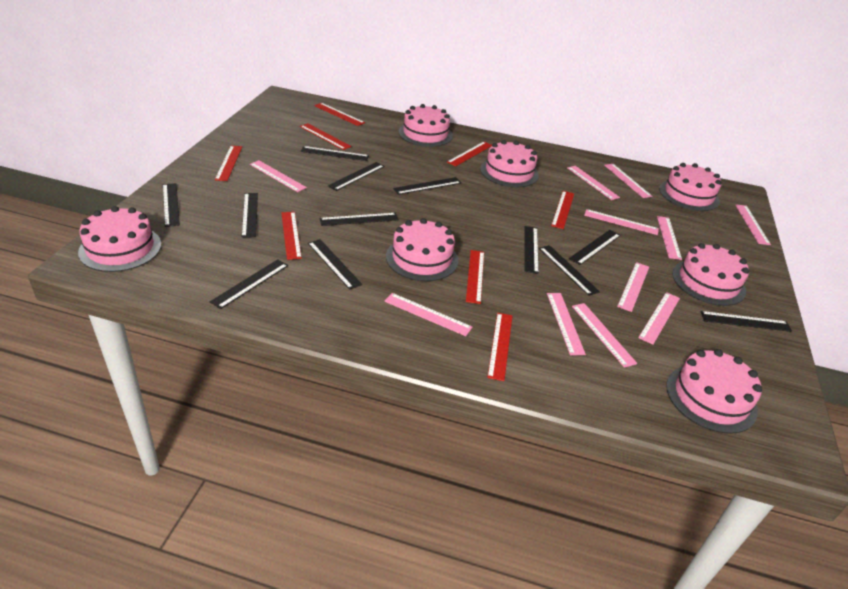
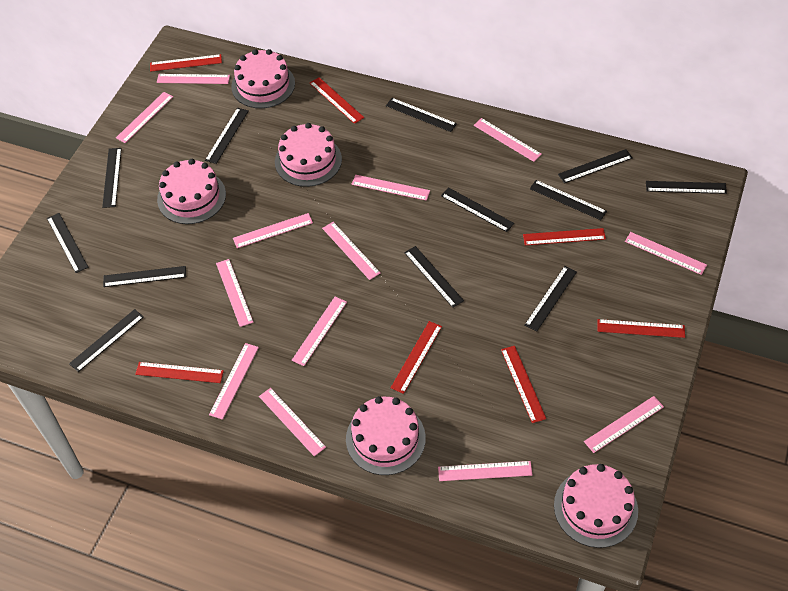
pink cake: [78,206,161,272] [386,218,458,281] [399,104,453,147] [480,140,539,188] [659,163,722,211] [666,349,762,434] [672,243,749,306] = 7 -> [157,159,226,224] [231,49,295,108] [275,123,342,187] [346,396,426,475] [554,464,638,548] = 5
pink ruler: [250,160,307,192] [384,293,473,336] [547,293,586,355] [567,166,620,200] [572,303,637,368] [584,209,659,235] [604,164,652,198] [617,262,649,312] [638,292,680,345] [657,216,682,260] [735,204,771,245] = 11 -> [116,92,173,143] [157,74,230,84] [209,343,259,420] [216,259,253,327] [233,213,313,248] [259,388,326,456] [292,297,347,366] [322,222,380,280] [352,175,430,201] [438,461,532,481] [474,118,542,162] [584,396,664,453] [625,232,707,275] = 13
red ruler: [215,146,242,181] [281,212,302,260] [300,123,351,150] [314,103,365,126] [447,142,492,166] [466,250,484,304] [487,313,512,381] [551,191,574,229] = 8 -> [135,362,224,383] [150,54,222,72] [310,77,364,124] [391,321,442,394] [501,346,546,423] [523,228,606,245] [598,319,685,338] = 7

